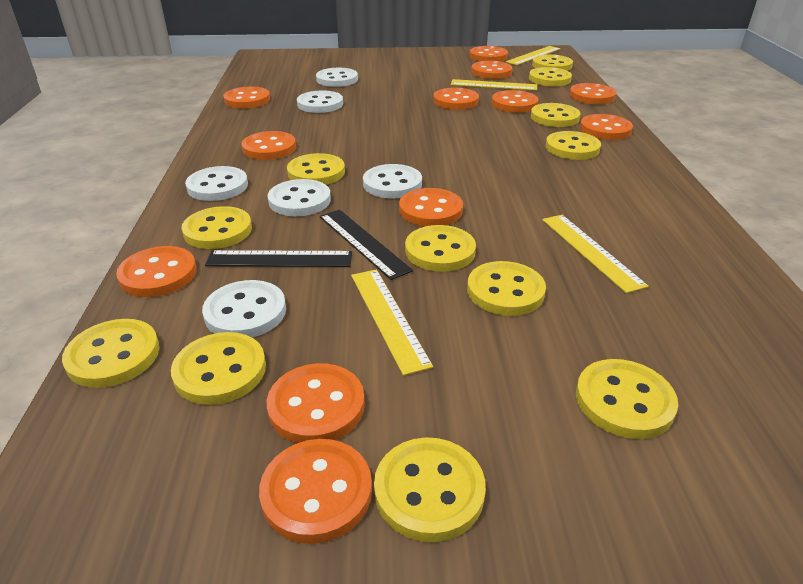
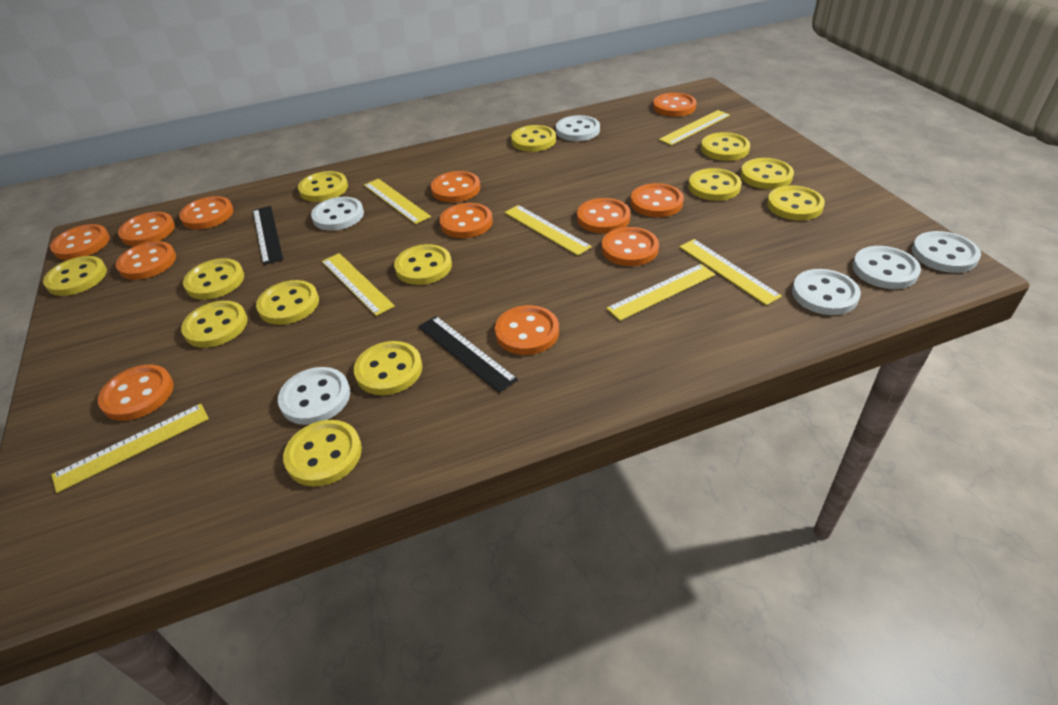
yellow button: [62,319,159,388] [171,332,266,405] [182,206,252,249] [287,153,345,184] [374,438,486,542] [405,225,476,272] [467,261,546,316] [529,67,572,86] [531,103,580,127] [532,54,573,71] [546,131,601,160] [576,359,678,439] = 12 -> [43,256,107,296] [181,301,248,348] [183,258,244,300] [256,280,319,325] [283,420,362,487] [298,171,348,202] [354,341,422,395] [394,244,452,285] [511,125,556,152] [688,168,741,201] [701,132,750,161] [741,158,794,189] [767,185,825,221] = 13
yellow ruler: [351,269,433,376] [451,79,537,91] [506,46,560,65] [542,215,649,293] = 4 -> [52,404,209,493] [322,253,395,316] [364,179,431,224] [504,205,592,256] [606,264,715,321] [659,110,730,145] [679,239,782,305] = 7

